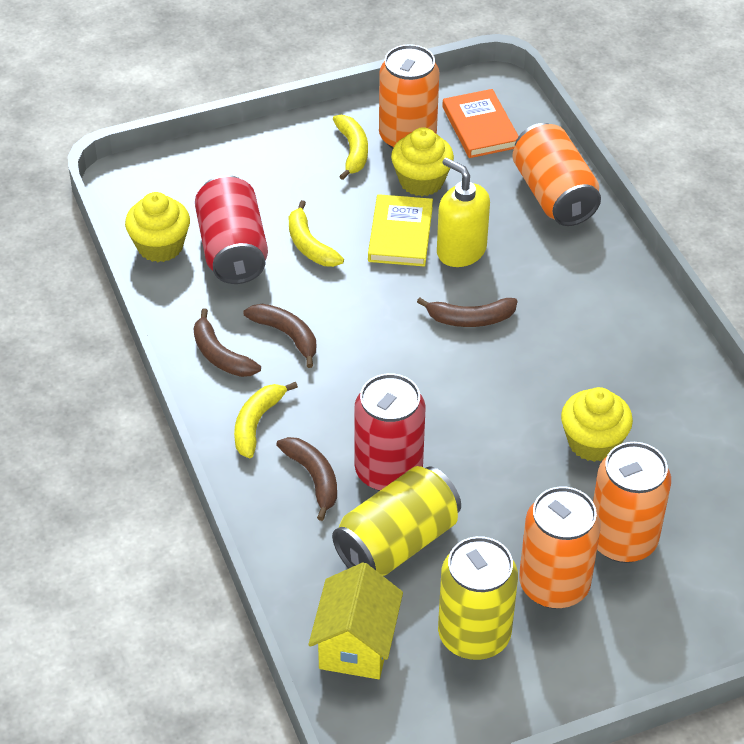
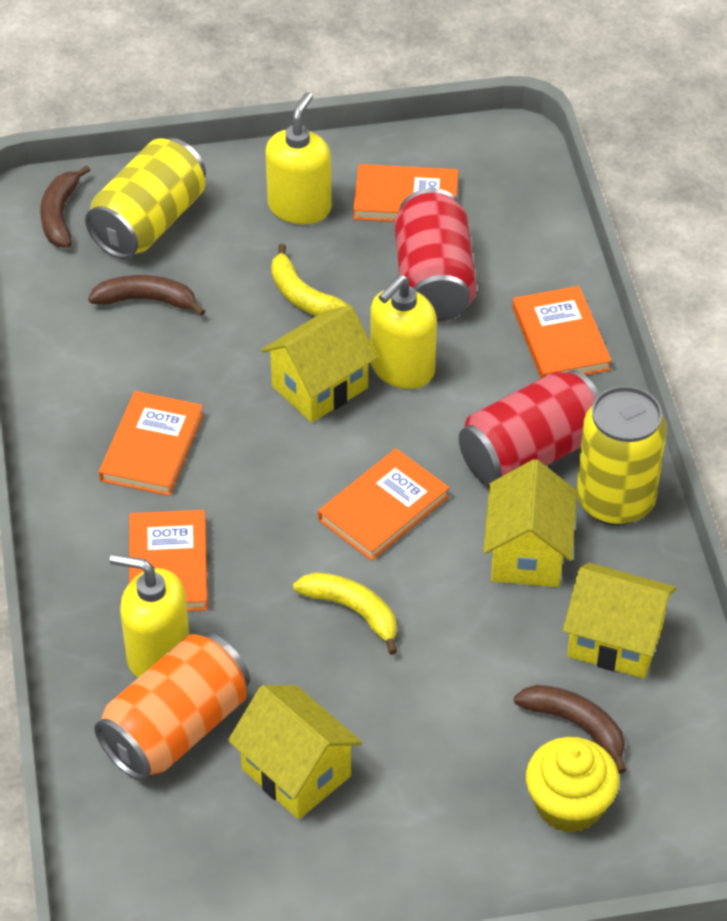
brown banana: [194,308,261,377] [244,304,316,368] [276,437,337,521] [417,298,518,327] = 4 -> [40,165,90,248] [88,275,205,316] [514,685,627,774] = 3
orange book: [442,89,518,158] = 1 -> [99,391,204,496] [129,510,208,611] [318,448,450,561] [353,164,458,222] [512,286,612,378] = 5
orange can: [379,44,439,149] [512,123,601,226] [519,486,601,609] [593,442,671,563] = 4 -> [94,633,250,781] = 1
yellow banana: [234,382,298,458] [289,200,344,267] [333,115,368,180] = 3 -> [271,244,348,316] [293,572,397,655] = 2
yellow book: [368,194,433,267] = 1 -> none = 0
yellow cupcake: [125,192,190,262] [391,127,454,196] [561,387,633,462] = 3 -> [526,737,619,833] = 1
yellow house: [308,562,403,679] = 1 -> [228,685,362,819] [261,305,378,423] [483,459,577,587] [563,563,676,679] = 4
yellow soap dispenser: [437,158,490,267] = 1 -> [110,554,189,678] [265,92,332,224] [371,274,437,389] = 3

